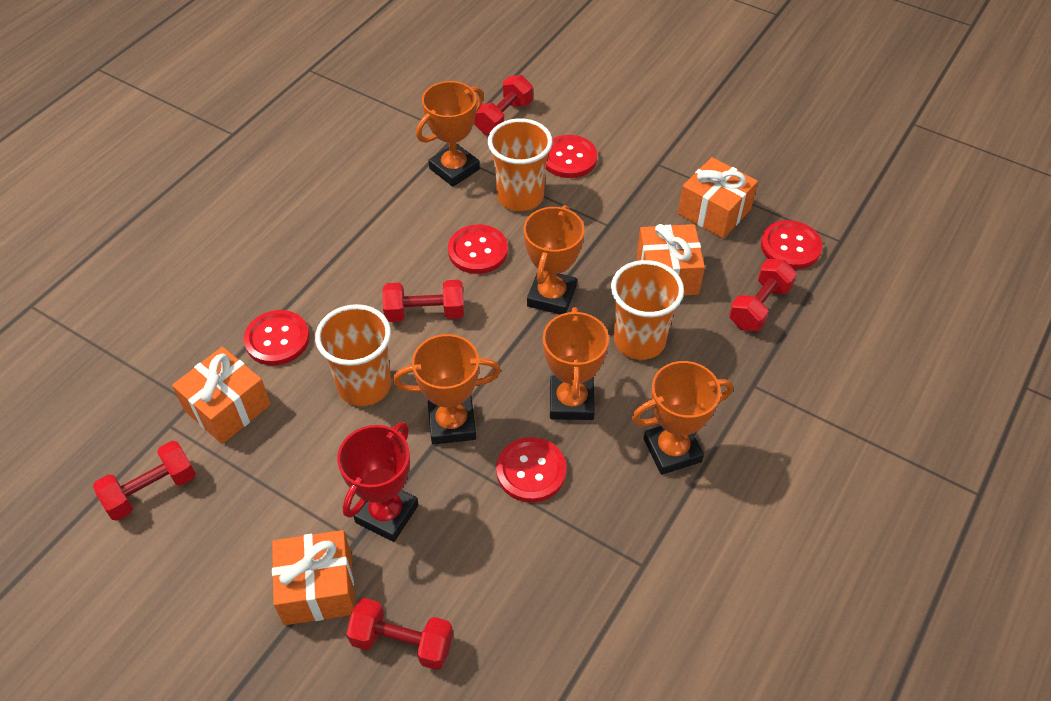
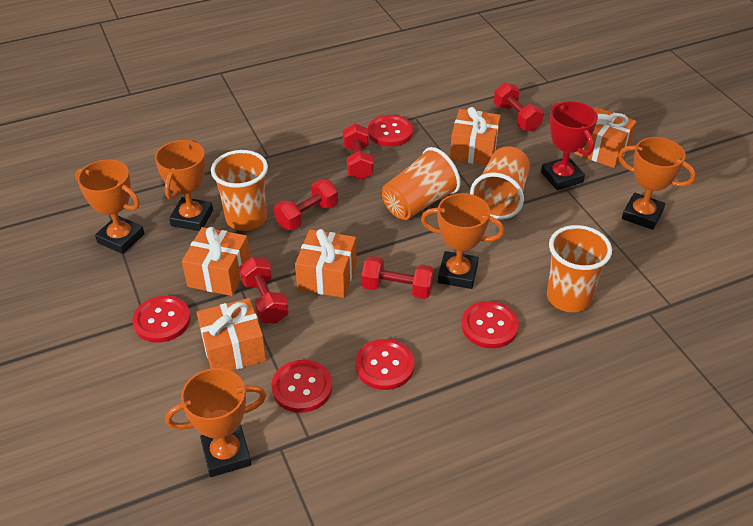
orange cup: [315,304,391,406] [488,118,553,211] [611,260,684,360] = 3 -> [211,150,268,231] [382,147,460,220] [470,147,530,219] [547,225,612,312] = 4
orange gift: [172,347,271,444] [272,530,355,625] [637,224,705,296] [678,157,758,239] = 4 -> [182,227,250,296] [196,298,266,371] [295,229,357,298] [450,107,501,165] [574,107,637,168] = 5

